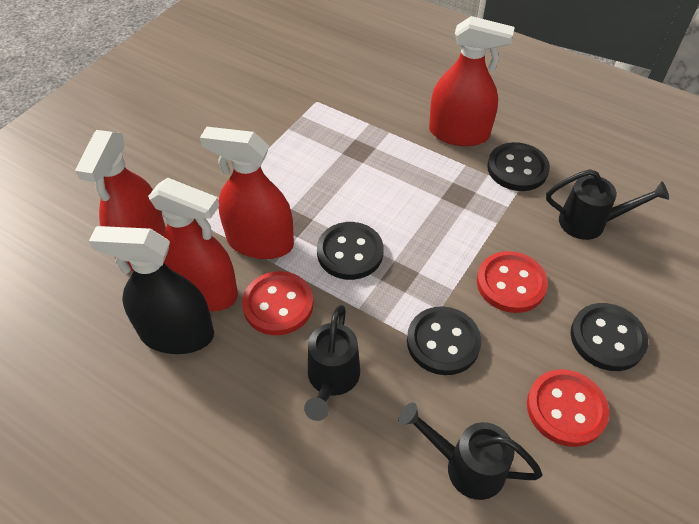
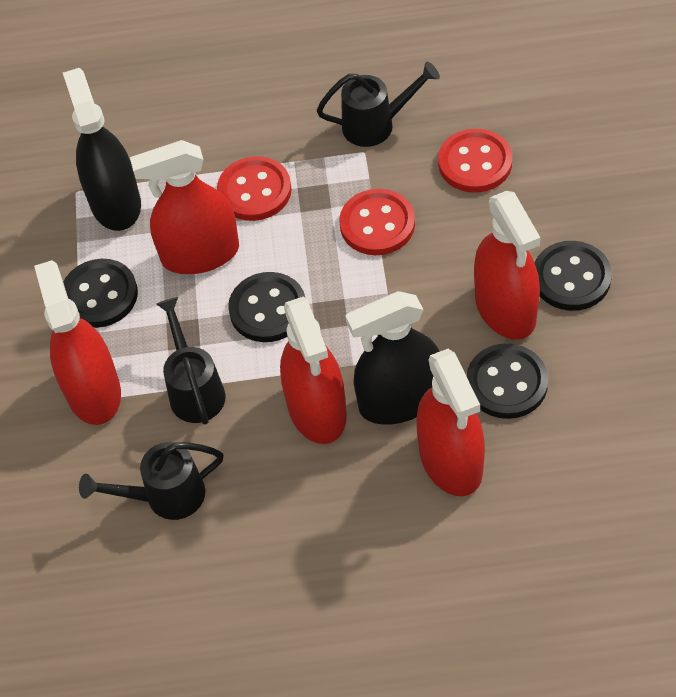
black spray bottle: [89,226,214,354] = 1 -> [63,68,141,231] [345,291,439,425] = 2
red spray bottle: [75,130,166,271] [148,178,238,312] [200,127,294,259] [429,16,515,146] = 4 -> [34,260,121,425] [130,140,239,274] [280,296,347,444] [417,349,485,496] [474,191,540,340] = 5

